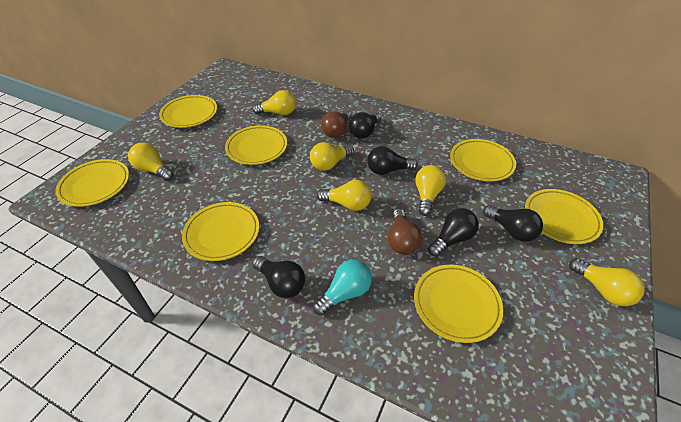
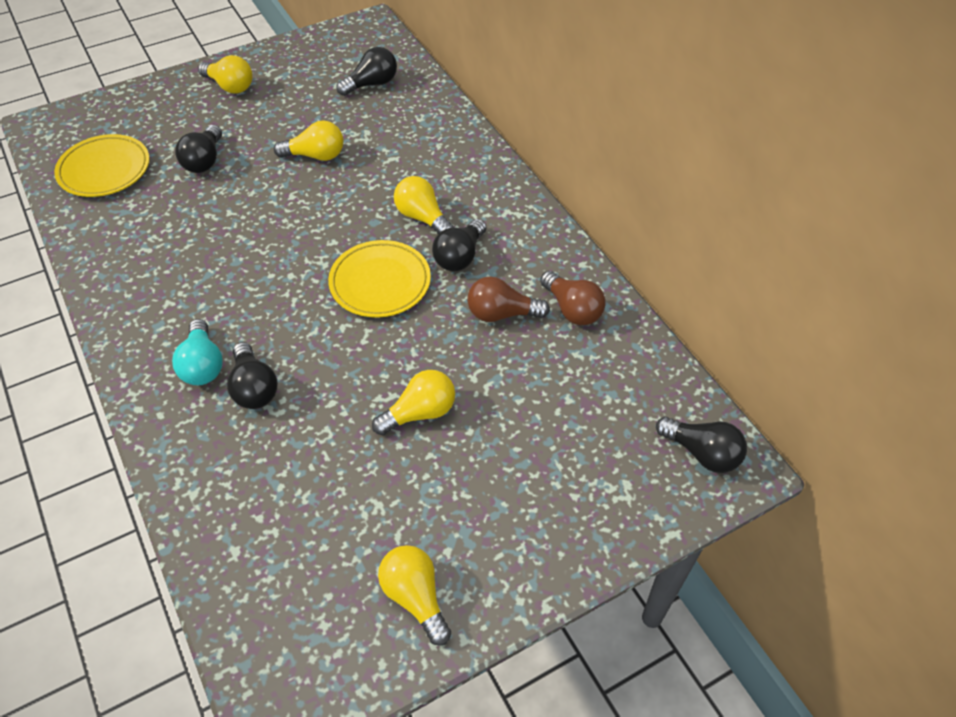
yellow light bulb: [128,143,174,181] [252,90,296,115] [310,142,354,171] [317,180,372,211] [415,165,446,216] [569,258,645,306] = 6 -> [198,55,253,94] [274,120,343,161] [372,370,455,435] [378,545,451,646] [394,176,454,234] = 5
yellow plate: [55,159,129,207] [159,95,217,128] [182,202,259,261] [225,125,287,165] [414,265,503,343] [450,139,516,182] [525,189,604,244] = 7 -> [54,134,150,197] [328,240,431,318] = 2

